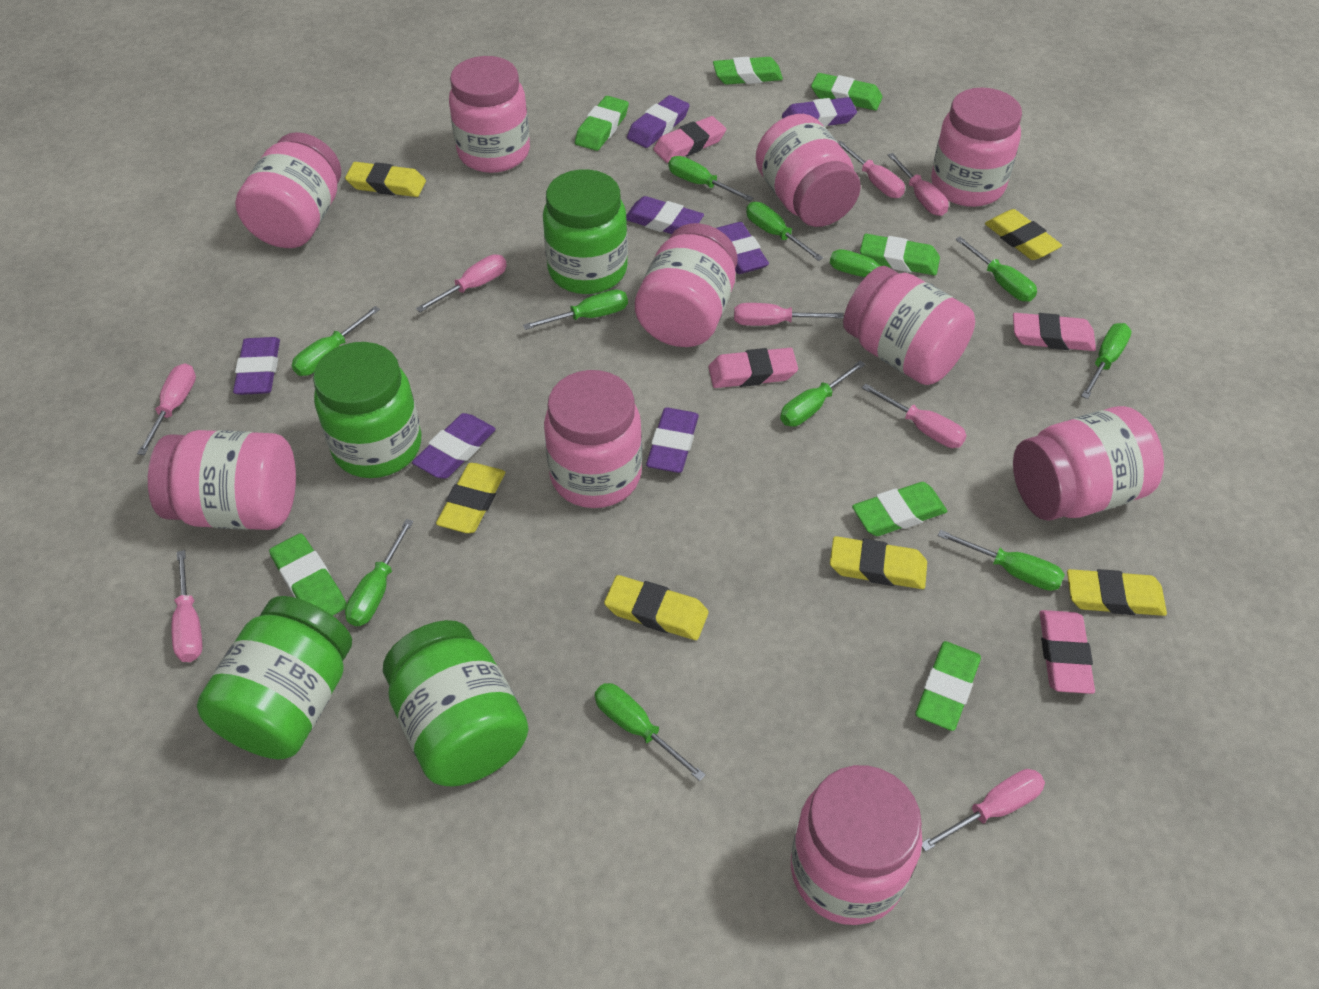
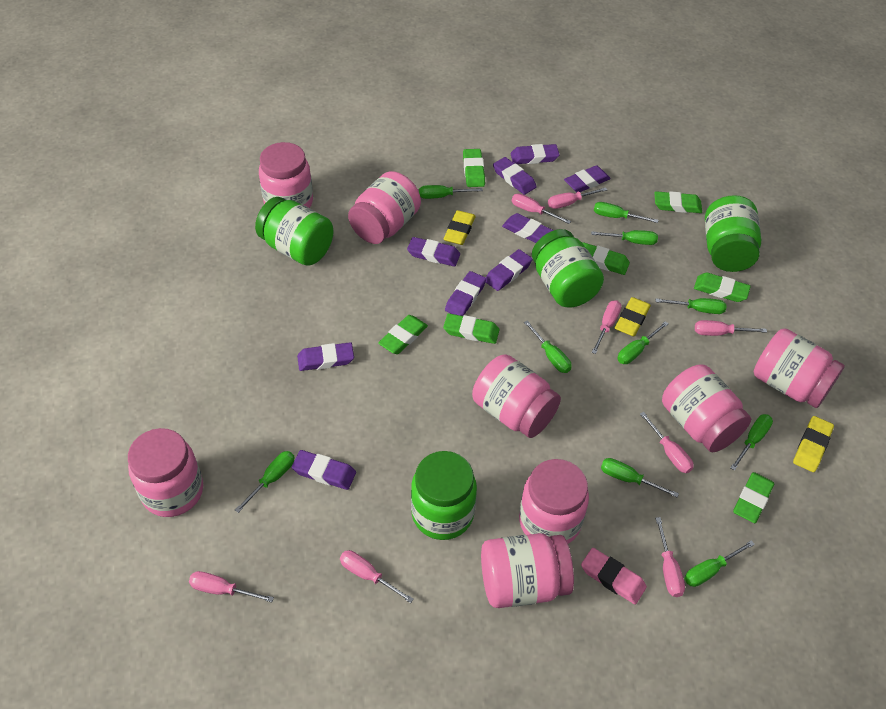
green screwdriver: [292,306,380,376] [345,519,413,626] [523,289,628,330] [594,683,706,781] [668,156,754,201] [746,202,823,261] [780,360,865,427] [830,249,934,285] [938,530,1065,591] [955,237,1037,301] [1081,323,1132,399] = 11 -> [235,451,295,513] [419,185,483,199] [524,320,572,373] [591,230,658,245] [594,202,658,223] [601,458,679,497] [617,321,668,364] [655,298,727,314] [685,540,755,587] [730,414,773,471] = 10
pink eraser: [653,116,726,163] [709,348,798,388] [1013,313,1096,351] [1040,610,1095,694] = 4 -> [581,548,647,605] = 1
pink jar: [148,430,296,530] [235,132,341,248] [449,56,530,173] [544,370,642,508] [635,223,738,347] [756,114,861,227] [791,765,922,925] [843,266,975,385] [931,88,1022,207] [1013,406,1164,521] = 10 -> [128,428,203,517] [259,142,313,208] [348,171,421,244] [472,354,561,438] [481,533,574,608] [519,459,589,544] [662,365,751,452] [754,328,845,408] = 8
purple eraser: [233,337,280,395] [412,413,496,479] [626,196,704,234] [627,95,690,148] [646,408,699,473] [716,222,769,274] [782,97,857,127] = 7 -> [292,450,356,490] [297,342,354,371] [407,237,460,267] [445,271,486,316] [486,249,533,291] [493,157,537,195] [502,213,554,243] [511,144,560,164] [564,165,611,192] = 9
yellow eraser: [345,162,426,197] [436,463,505,533] [604,575,709,640] [830,536,927,589] [985,209,1062,260] [1067,569,1167,616] = 6 -> [444,210,476,245] [615,297,651,337] [793,416,834,472] = 3

